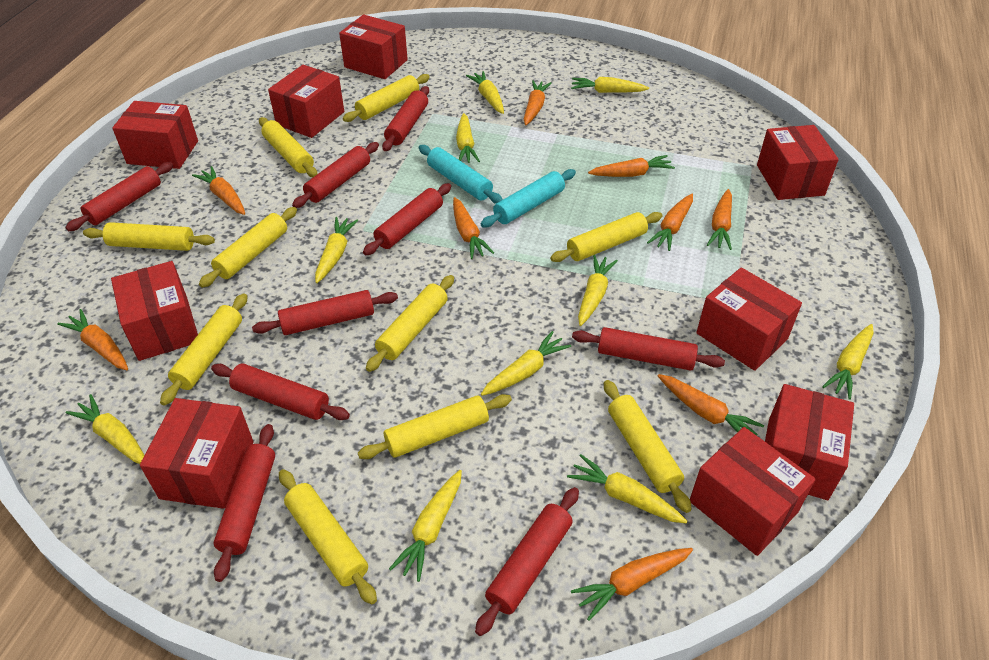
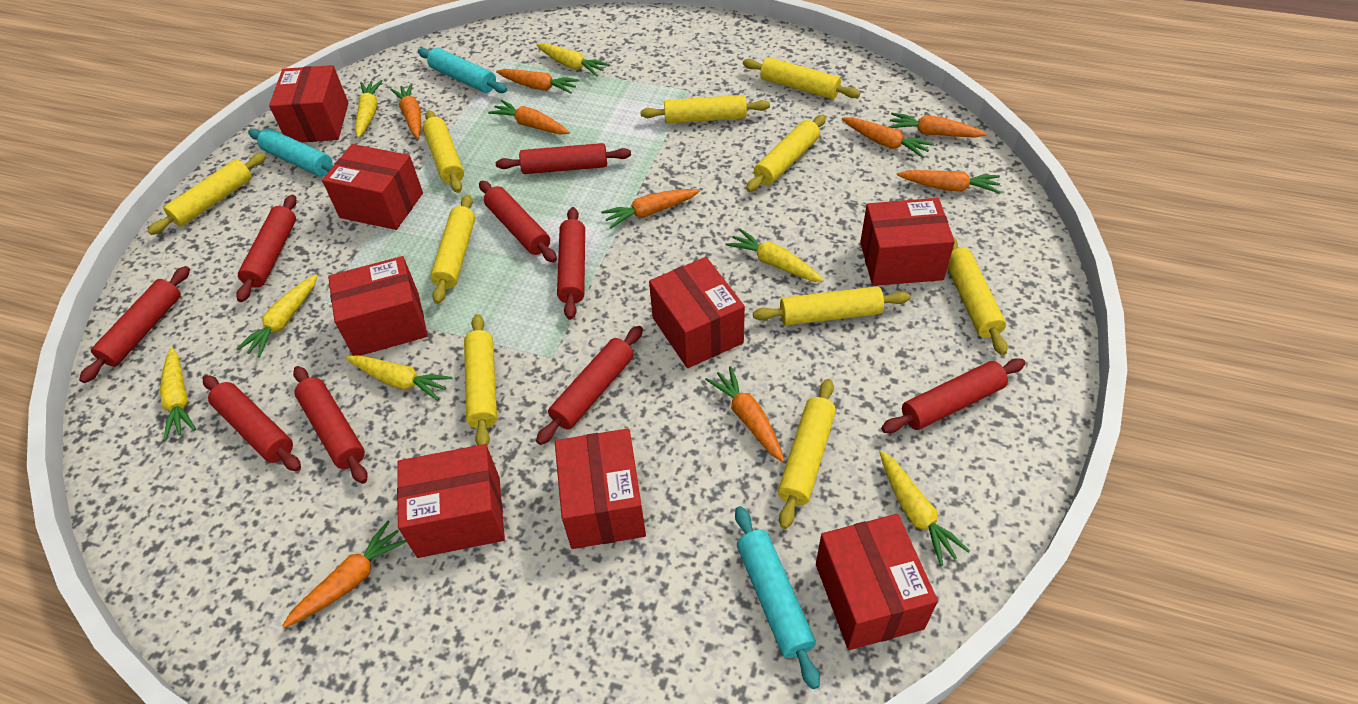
red box: [111,261,198,361] [112,101,198,169] [140,398,253,509] [268,65,344,138] [339,15,408,79] [690,427,816,556] [696,267,802,371] [757,125,839,200] [765,384,854,500] = 9 -> [269,65,349,142] [322,144,423,230] [328,256,428,356] [397,444,505,558] [555,429,646,549] [649,257,745,368] [816,514,938,650] [860,198,955,286] = 8
turquoise rolling pin: [419,145,503,204] [481,169,576,227] = 2 -> [248,129,334,176] [418,48,507,93] [735,506,820,689] = 3
yellow carrot: [65,394,144,464] [315,217,358,283] [389,470,462,582] [456,113,480,163] [466,71,504,114] [481,331,571,396] [567,454,687,524] [571,77,649,93] [578,255,618,326] [822,324,873,400] = 10 -> [160,348,196,441] [237,274,318,358] [346,355,453,401] [355,80,383,138] [536,43,610,76] [726,229,824,282] [880,451,970,566] = 7

